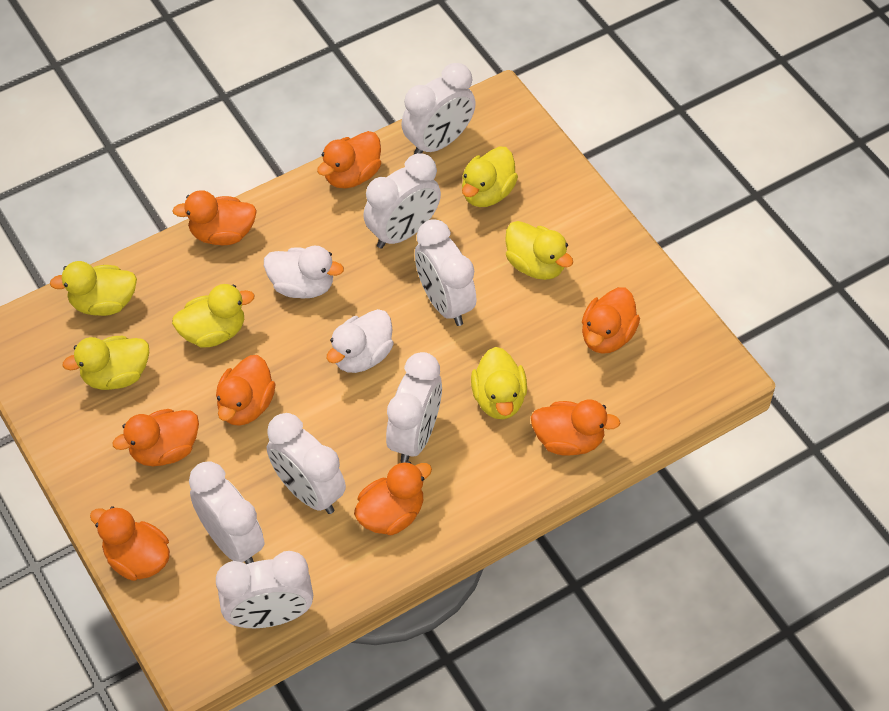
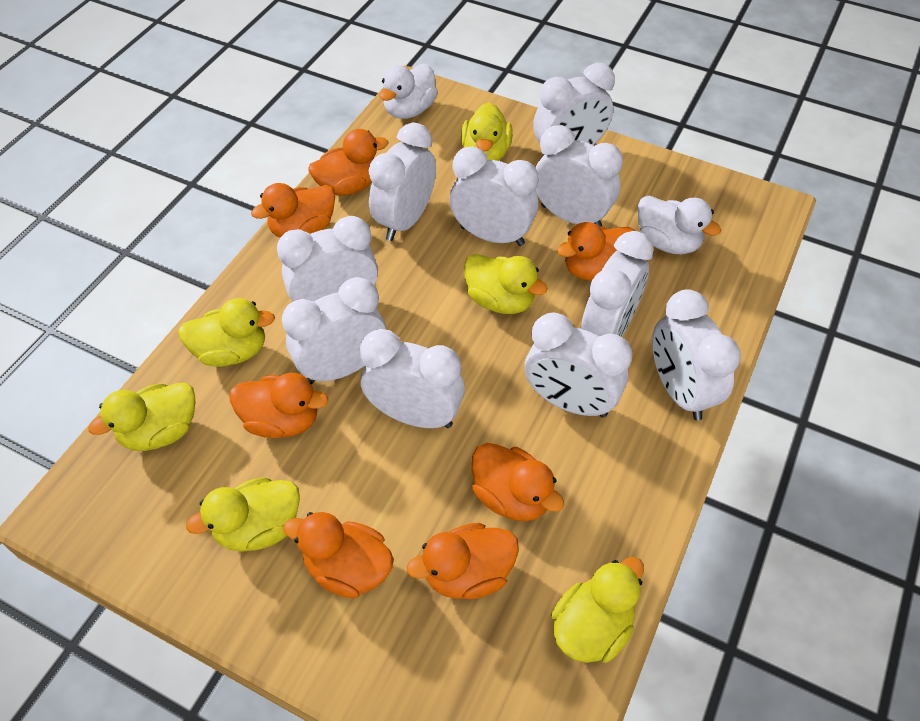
orange duck: [90,506,170,581] [113,409,199,466] [172,190,257,245] [216,355,276,426] [317,131,381,188] [354,461,432,535] [531,400,620,456] [582,287,640,354] = 8 -> [230,373,328,438] [251,183,335,238] [283,512,394,598] [309,129,388,195] [407,523,519,599] [472,443,564,522] [557,222,635,281] = 7
white clock: [189,461,264,564] [216,551,313,628] [267,413,346,514] [363,153,441,249] [386,352,442,463] [401,63,476,154] [415,219,476,326] = 7 -> [277,216,378,301] [282,277,386,384] [360,329,465,428] [369,123,436,241] [450,146,538,246] [525,312,632,418] [533,63,615,156] [535,125,623,227] [581,231,654,337] [652,289,741,421] = 10

